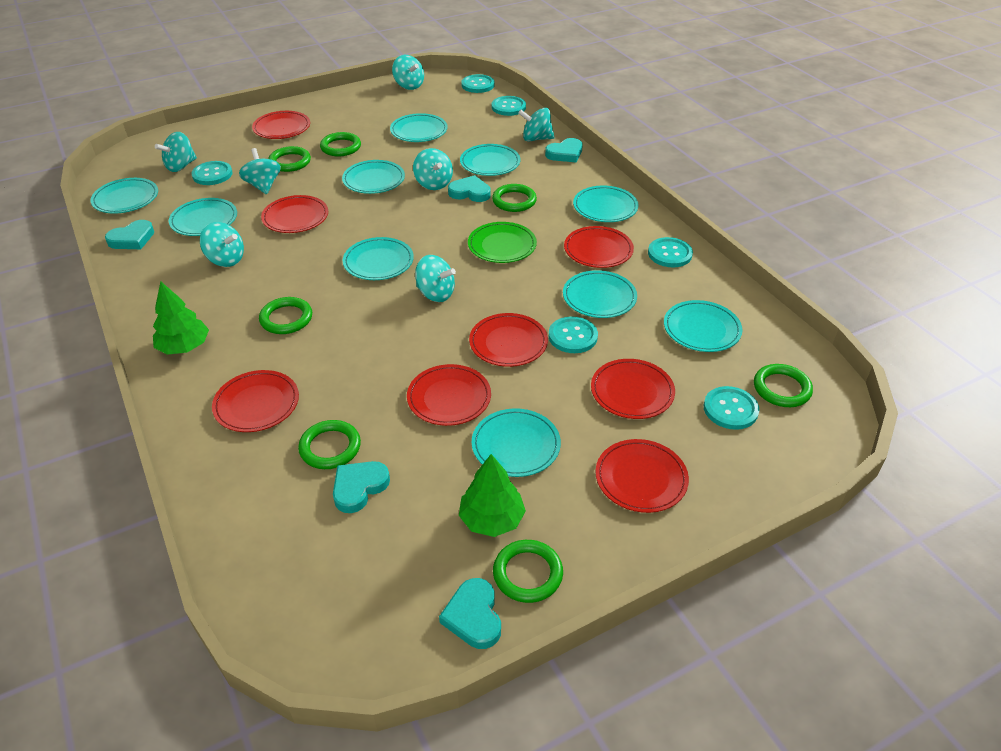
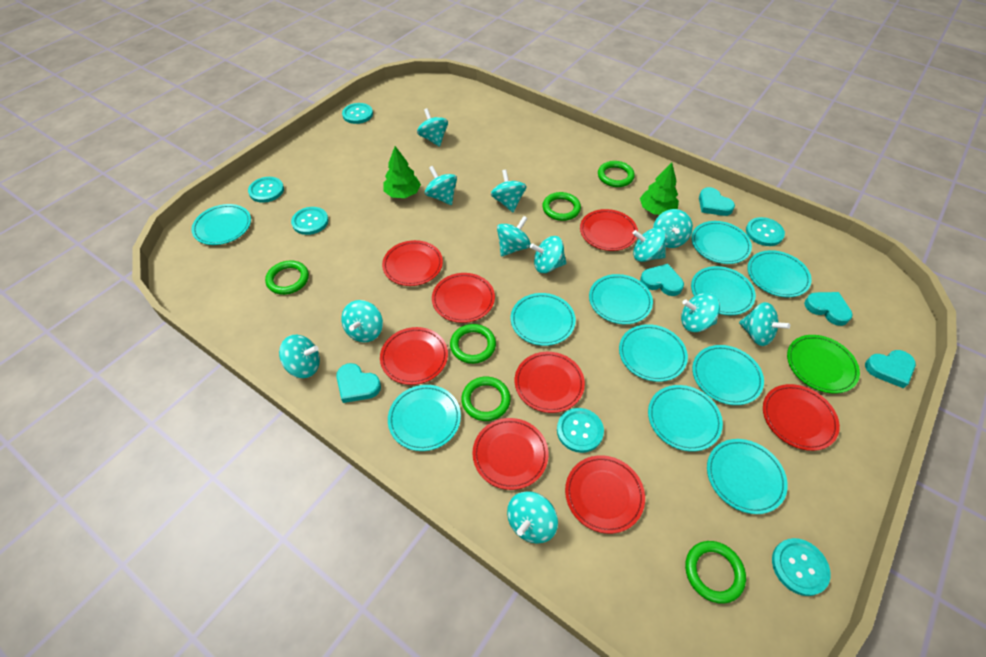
green ring: [259,297,312,334] [268,146,311,172] [298,420,361,469] [320,132,361,157] [492,184,537,212] [493,540,563,603] [754,364,813,407] = 7 -> [265,260,309,295] [450,324,496,364] [461,376,511,421] [542,192,581,221] [598,161,635,187] [685,541,746,604] = 6
turquoise plate: [91,178,158,213] [169,198,237,236] [342,160,405,194] [343,237,414,280] [390,113,448,142] [460,144,520,176] [472,408,561,477] [563,270,637,318] [573,186,639,222] [664,300,742,352] = 10 -> [191,204,251,245] [388,385,461,451] [511,293,576,346] [589,274,653,324] [619,324,688,382] [648,385,723,452] [691,221,752,264] [691,266,756,315] [692,345,764,405] [707,439,788,514] [747,250,812,297] = 11
turquoise spinning top: [155,132,197,172] [200,222,244,267] [239,148,281,194] [392,55,424,90] [413,148,453,190] [415,255,456,302] [518,108,554,142] = 7 -> [279,335,320,378] [341,300,383,342] [417,108,448,147] [425,166,457,205] [491,169,527,212] [497,216,531,256] [507,491,558,543] [530,236,566,273] [633,227,666,262] [653,209,693,248] [681,293,720,332] [739,302,790,346] = 12

